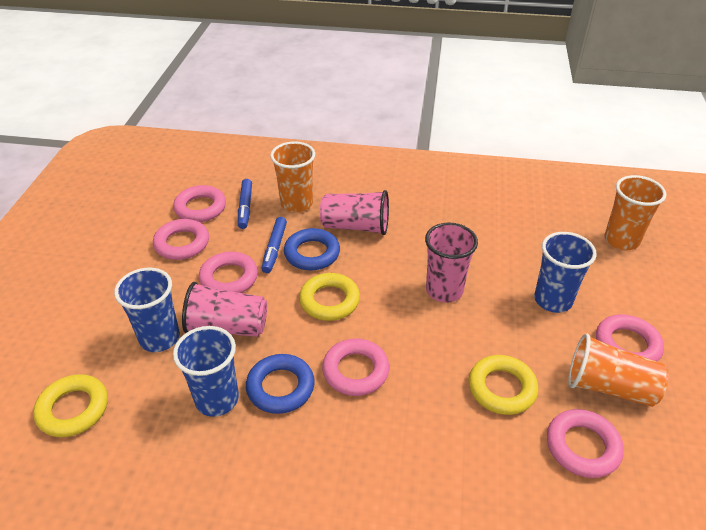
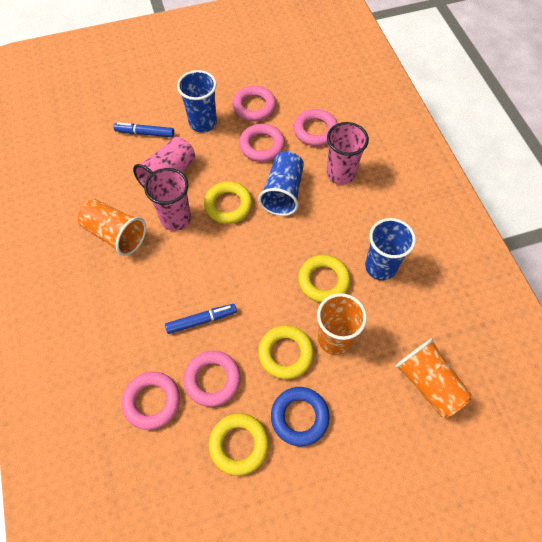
blue ring: [246,354,315,414] [284,228,340,270] = 2 -> [271,387,330,446] = 1
pink ring: [153,219,209,260] [173,185,226,222] [199,252,258,293] [322,338,389,396] [547,409,624,478] [596,314,664,362] = 6 -> [122,372,180,430] [184,351,241,407] [232,86,276,121] [239,124,285,162] [294,109,338,146] = 5
yellow ring: [33,374,108,437] [299,273,360,321] [468,355,538,415] = 3 -> [204,181,252,224] [209,413,269,476] [258,325,314,379] [298,255,350,303] = 4

